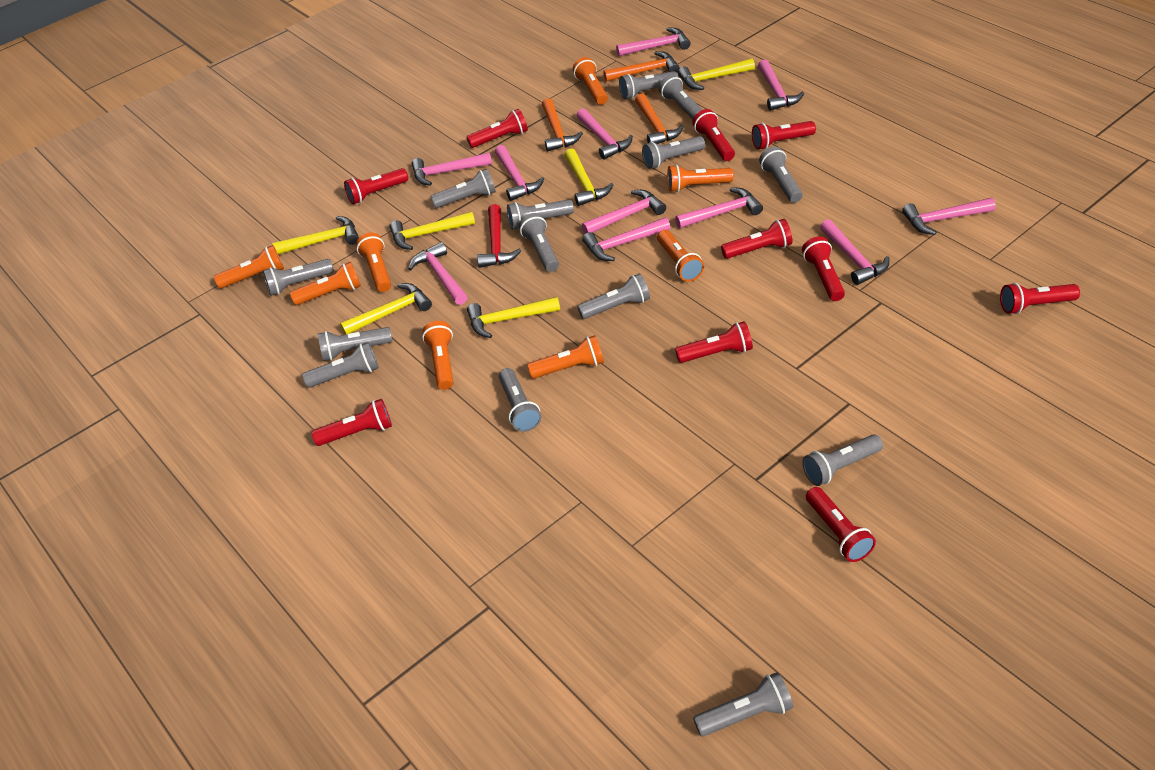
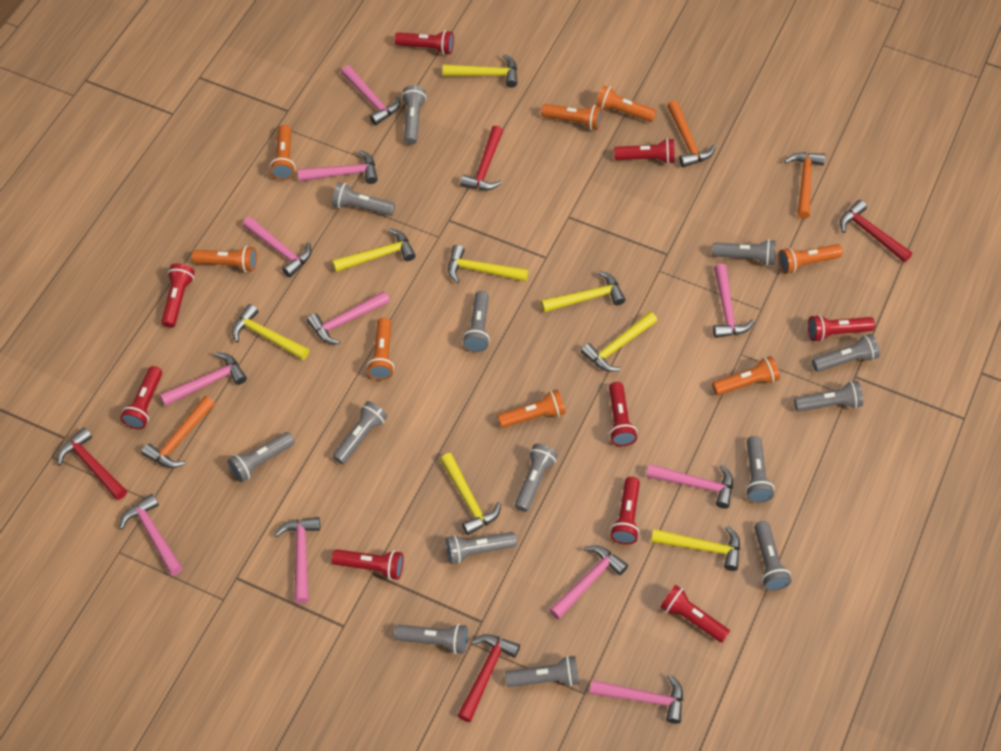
red flashlight: [312,399,392,446] [344,168,408,204] [467,109,528,148] [675,321,753,363] [692,109,735,161] [721,219,792,259] [752,121,816,149] [802,236,845,301] [806,487,876,562] [1000,283,1080,314] = 10 -> [120,366,162,429] [161,263,195,328] [332,549,404,580] [395,30,454,55] [609,382,637,446] [610,477,640,545] [614,138,675,164] [660,585,730,643] [808,315,875,342] = 9
red hammer: [477,204,521,268] = 1 -> [57,427,127,500] [457,634,520,722] [460,126,503,190] [840,200,912,263] = 4
yellow hammer: [272,216,359,255] [340,283,432,335] [389,212,475,250] [467,297,560,338] [564,148,614,206] [678,58,755,90] = 6 -> [232,304,309,360] [332,228,416,272] [440,453,501,535] [443,54,517,87] [448,245,529,283] [541,270,626,313] [581,311,657,372] [651,526,740,571] = 8

